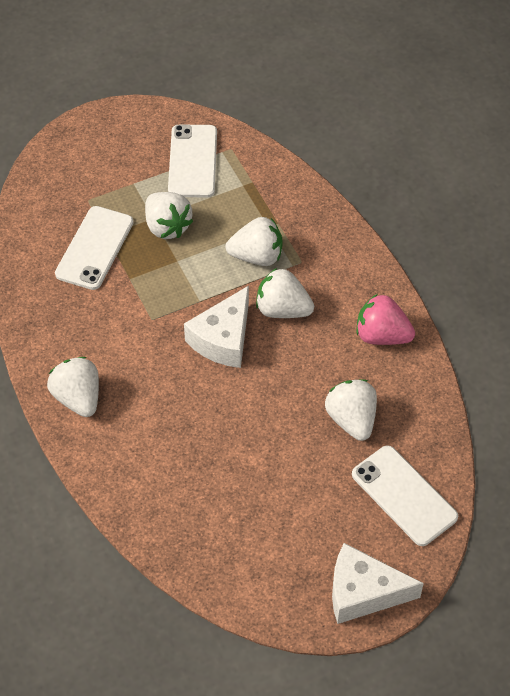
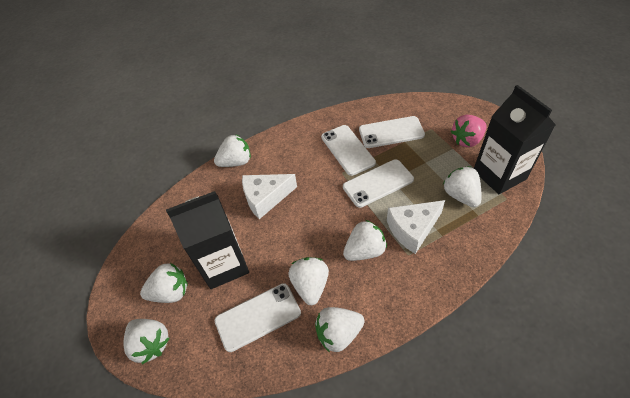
black carton: none = 0 -> [166,191,249,289] [474,85,556,194] = 2
white phone: [55,206,134,290] [168,125,217,197] [352,445,458,546] = 3 -> [215,283,301,352] [321,125,376,176] [343,159,414,208] [359,116,425,148] = 4
white strawberry: [47,357,99,417] [145,192,193,239] [226,217,283,266] [256,268,314,318] [325,379,377,441] = 5 -> [123,319,170,364] [140,263,188,303] [214,134,251,167] [288,257,329,305] [315,307,365,352] [343,220,387,261] [443,166,481,207] = 7

